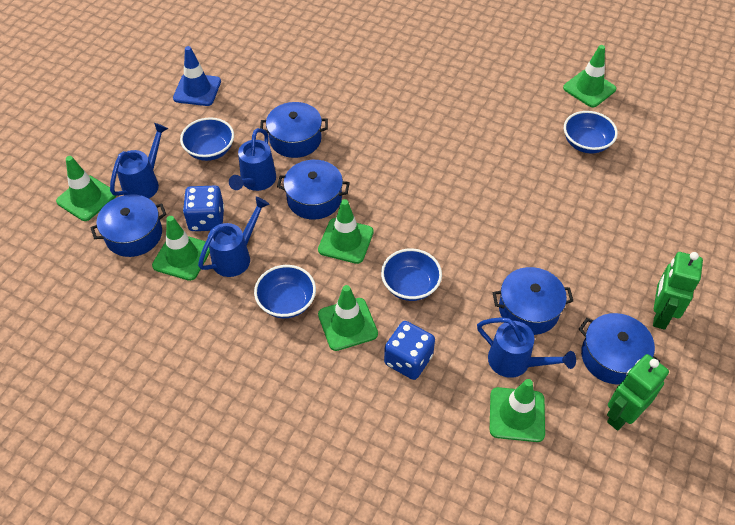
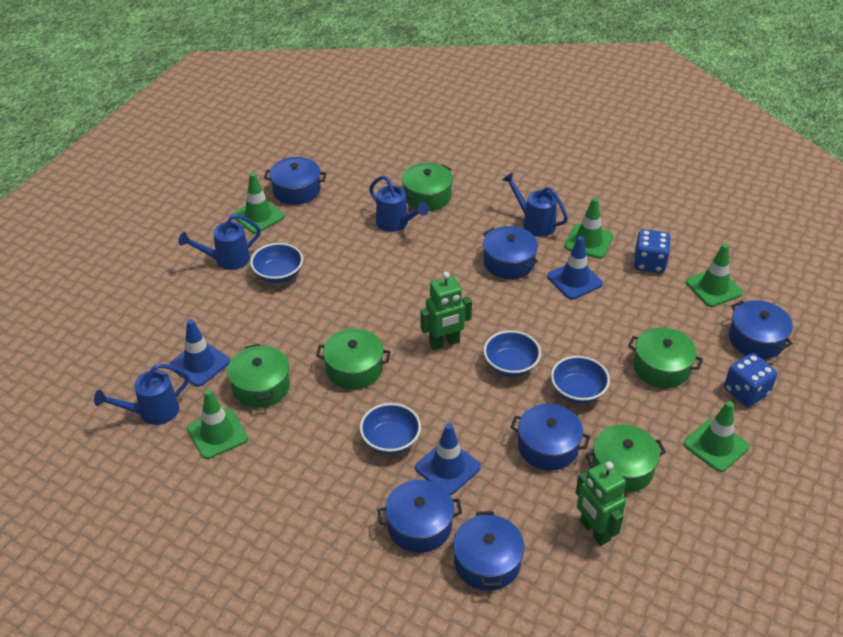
blue pot: [90,194,167,257] [260,102,328,158] [277,160,350,220] [493,267,573,335] [579,313,660,384] = 5 -> [264,157,326,205] [377,480,462,553] [453,511,524,591] [483,226,538,279] [510,404,590,471] [729,300,793,359] = 6
blue traffic cone: [173,46,221,106] = 1 -> [169,319,230,387] [415,423,481,495] [547,236,603,300] = 3
green pot: none = 0 -> [227,344,290,408] [316,329,391,389] [402,163,453,211] [585,424,666,493] [628,327,703,388] = 5
green traffic cone: [56,156,116,221] [152,216,210,281] [318,199,374,264] [318,285,378,351] [490,379,545,442] [563,45,616,107] = 6 -> [187,389,248,459] [233,173,284,234] [564,198,613,259] [684,401,749,472] [686,244,743,307] = 5

